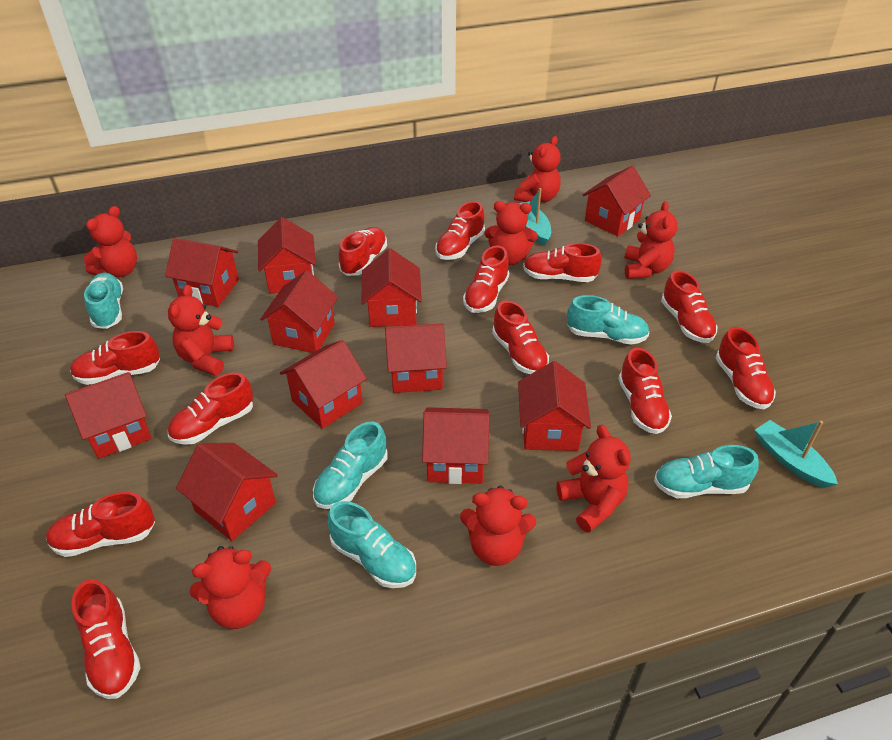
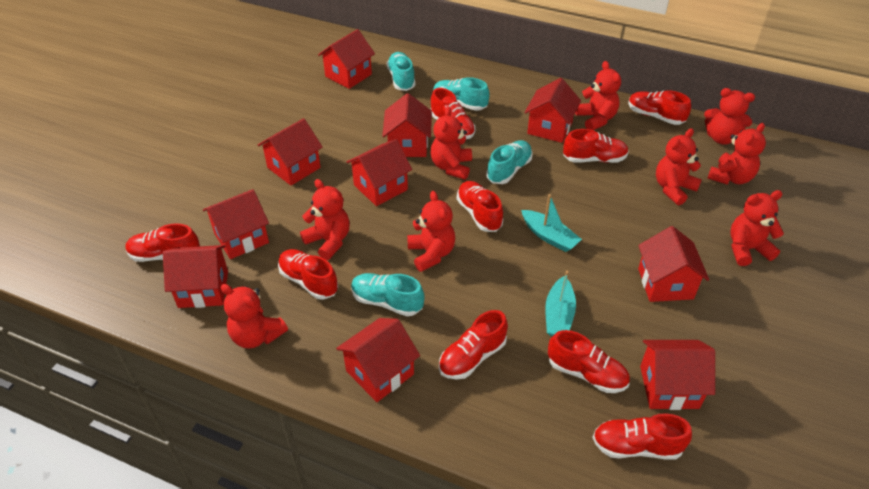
red house: [65,372,152,459] [165,238,239,307] [176,443,278,541] [258,217,316,294] [260,270,338,353] [280,340,367,429] [361,248,422,327] [385,323,447,393] [422,407,489,484] [518,361,591,451] [583,166,651,237] = 11 -> [163,245,228,308] [203,189,269,259] [258,118,323,186] [318,29,375,89] [336,318,420,402] [347,139,412,206] [382,93,432,157] [525,78,581,143] [638,226,709,302] [640,340,715,410] = 10
red shoe: [46,492,155,557] [70,331,160,385] [71,579,141,699] [168,372,253,445] [339,227,387,276] [435,201,485,260] [463,245,509,313] [492,300,549,374] [523,243,602,282] [618,348,672,434] [661,270,718,343] [716,327,776,409] = 12 -> [126,223,200,262] [278,249,338,300] [430,88,475,139] [439,310,508,380] [457,181,503,232] [548,330,630,393] [563,129,629,163] [592,413,692,460] [628,90,691,125] = 9
red teddy bear: [83,206,137,277] [168,285,234,376] [190,546,271,629] [460,486,536,566] [485,201,538,265] [514,136,561,202] [556,425,631,533] [624,201,678,279] = 8 -> [221,284,288,349] [300,179,350,260] [407,191,455,272] [431,107,472,180] [575,61,621,130] [656,128,702,205] [704,88,755,145] [707,123,766,185] [731,190,784,266] = 9
turquoise shoe: [84,272,123,329] [313,422,388,509] [327,501,416,588] [567,295,649,345] [654,445,759,498] = 5 -> [351,273,425,316] [387,52,415,91] [433,77,490,111] [486,140,533,184] = 4

